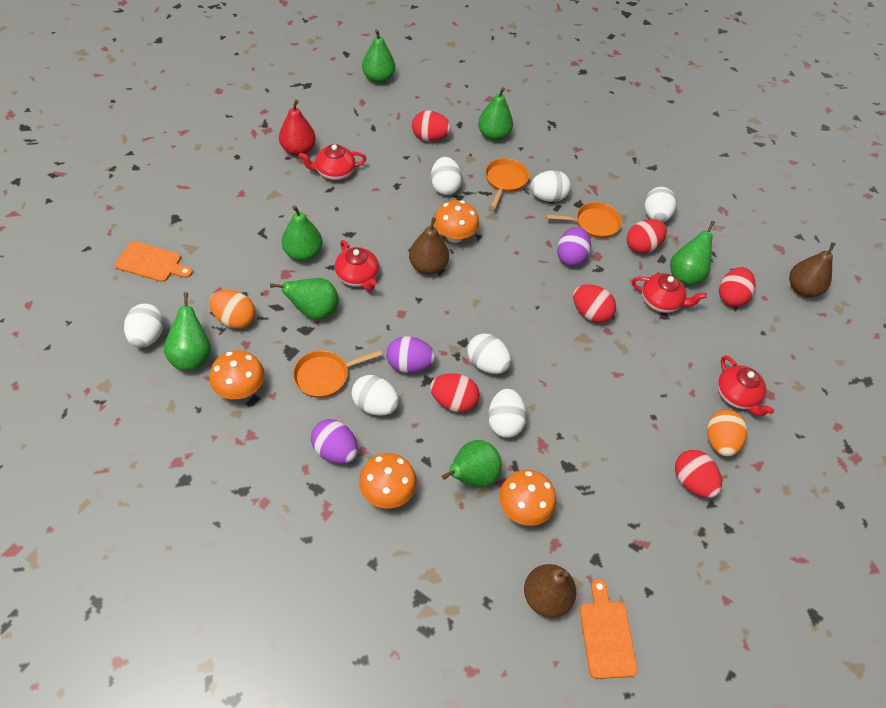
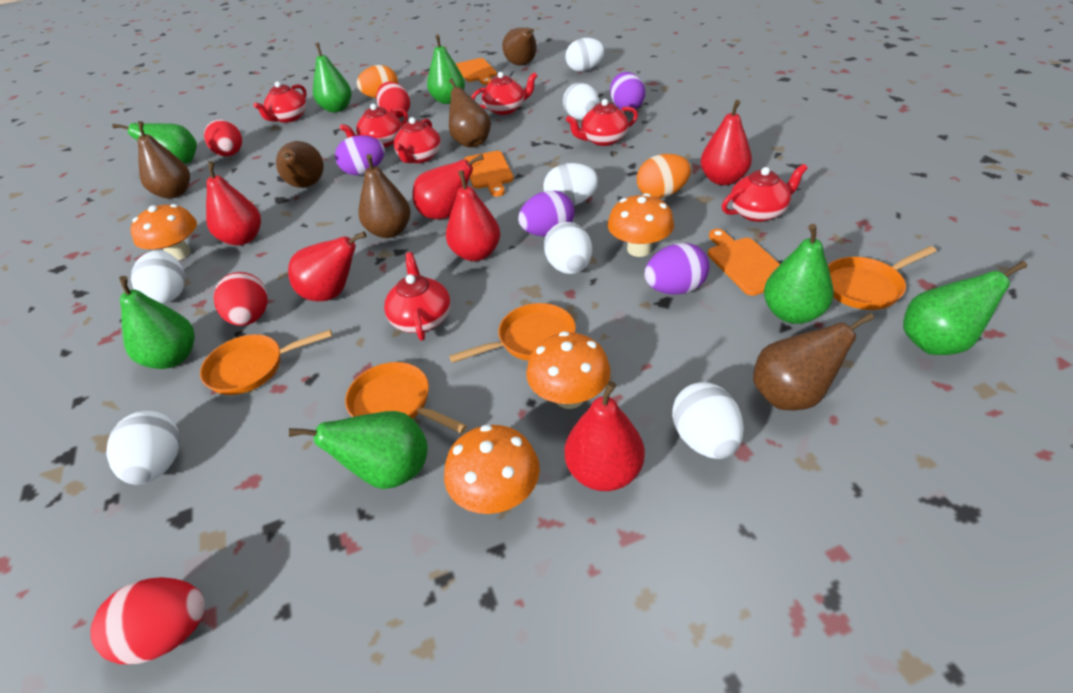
brown pear: [409,217,449,275] [524,564,576,618] [789,242,835,297] = 3 -> [137,121,190,199] [276,141,324,188] [359,154,411,238] [449,78,491,148] [502,28,537,65] [753,313,874,410] = 6
orange cutting board: [115,241,193,282] [580,579,638,679] = 2 -> [456,58,497,85] [463,151,514,197] [708,229,780,296] = 3
orange pan: [293,350,382,398] [485,158,529,209] [546,202,622,239] = 3 -> [200,330,332,395] [345,362,467,434] [449,303,576,363] [828,246,937,310] = 4
purple egg: [311,419,358,464] [386,336,435,373] [557,226,591,266] = 3 -> [335,135,385,175] [518,191,575,237] [610,72,645,110] [645,243,709,295] = 4
red egg: [412,110,451,141] [430,373,480,412] [573,284,616,323] [627,219,667,254] [675,450,722,498] [719,267,756,307] = 6 -> [90,577,205,664] [204,119,242,156] [213,272,268,326] [376,81,410,118] = 4
red pear: [279,100,316,156] = 1 -> [206,161,261,246] [288,231,367,301] [413,154,484,219] [446,170,500,261] [565,381,645,491] [700,100,752,185] = 6
red teapot: [299,144,366,180] [334,240,379,291] [632,273,707,313] [718,355,774,417] = 4 -> [253,81,307,123] [340,104,408,147] [384,252,451,341] [394,117,441,163] [471,72,537,115] [566,99,638,146] [722,164,808,222] = 7

